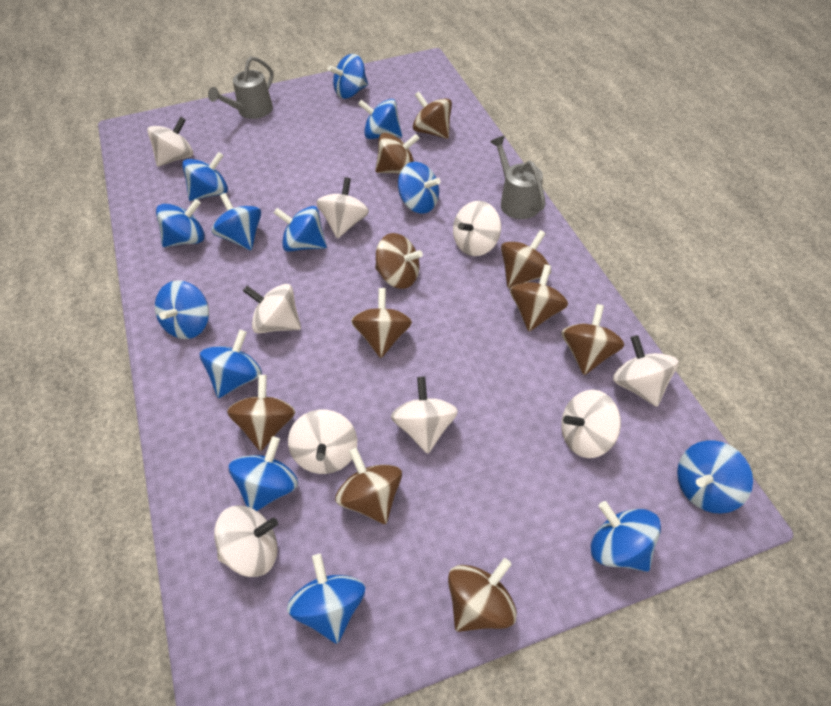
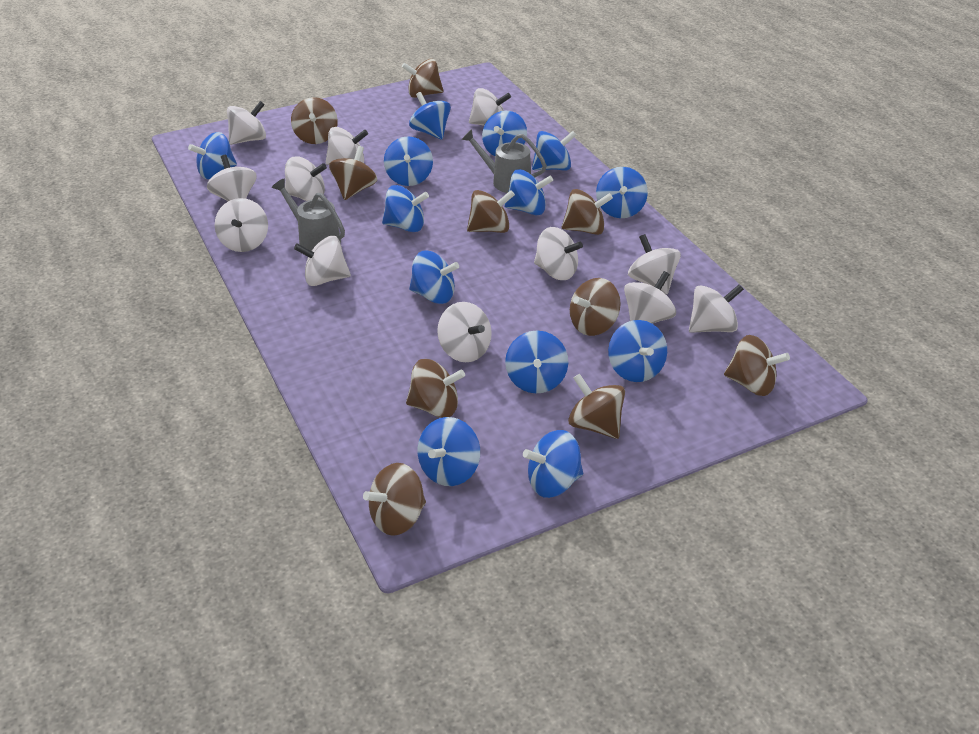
white spinning top: [147,117,193,167] [214,505,278,577] [243,284,301,333] [288,410,357,474] [317,177,369,239] [391,376,458,454] [453,201,501,256] [561,390,621,458] [613,335,679,407] = 9 -> [207,155,257,201] [215,198,268,252] [227,101,266,145] [285,157,327,201] [294,236,351,286] [325,127,368,165] [437,302,492,362] [469,88,511,126] [534,227,583,280] [624,271,676,324] [628,234,681,294] [689,284,744,333] = 12

